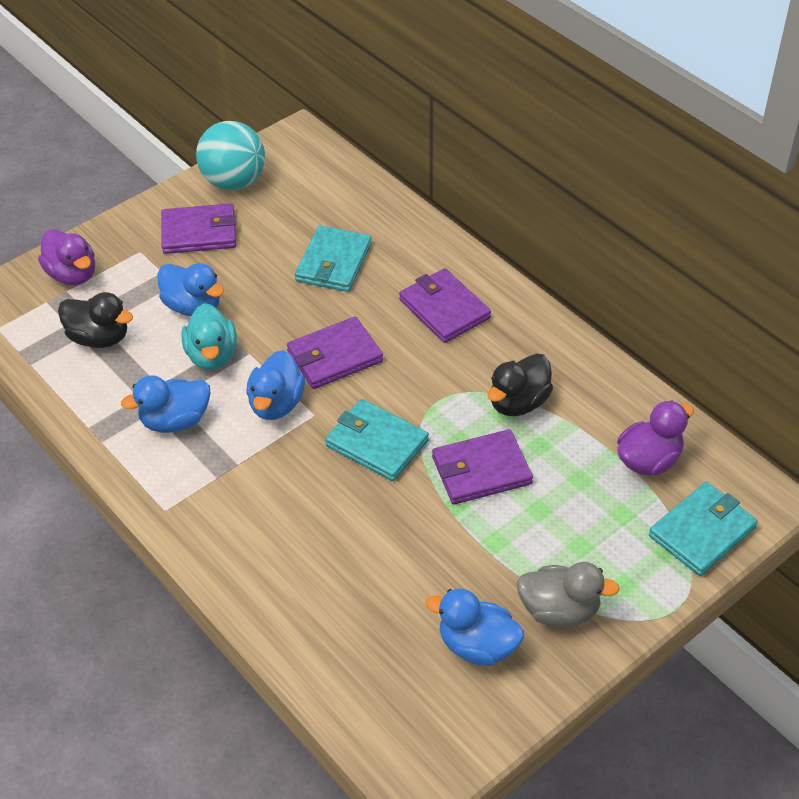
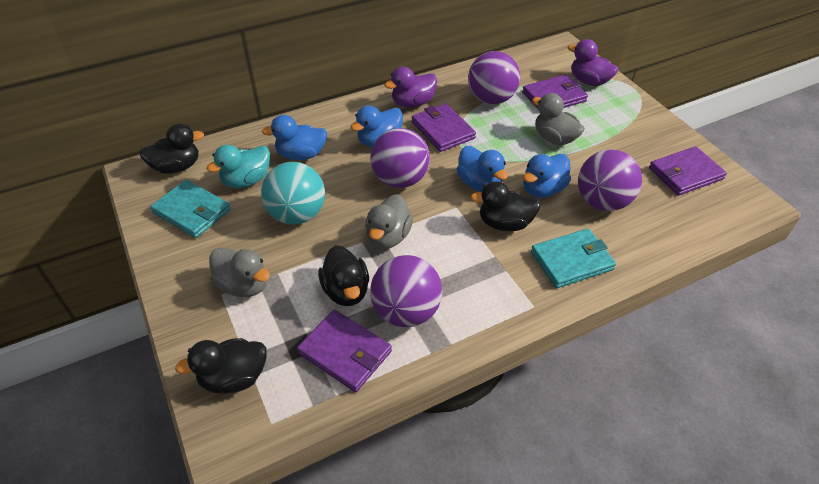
black duck: [58,292,133,348] [487,353,553,416] = 2 -> [139,123,204,174] [175,338,267,394] [318,245,369,306] [470,181,541,231] = 4
grey duck: [516,562,620,627] = 1 -> [209,248,270,297] [365,194,413,249] [532,93,585,145] = 3
purple ball: none = 0 -> [370,128,430,188] [370,255,442,327] [468,51,520,105] [578,150,642,211] = 4
turquoise wallet: [295,225,372,292] [325,399,429,481] [649,482,758,576] = 3 -> [150,180,231,238] [531,228,616,288] = 2

